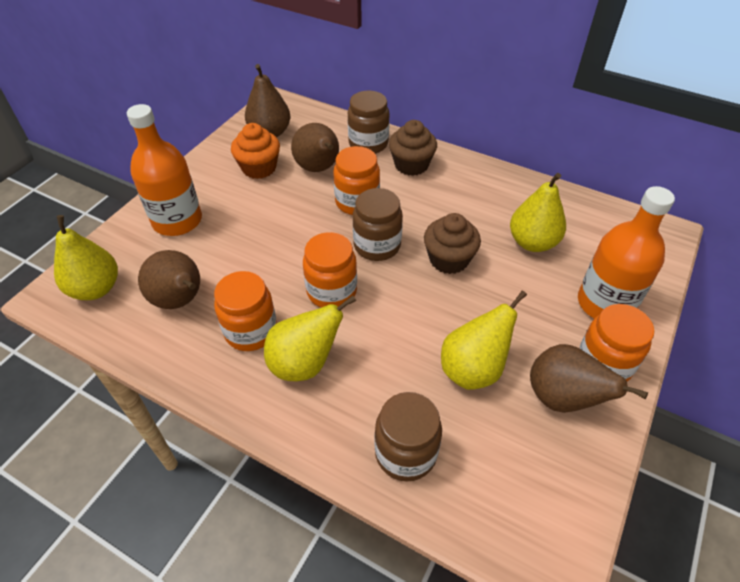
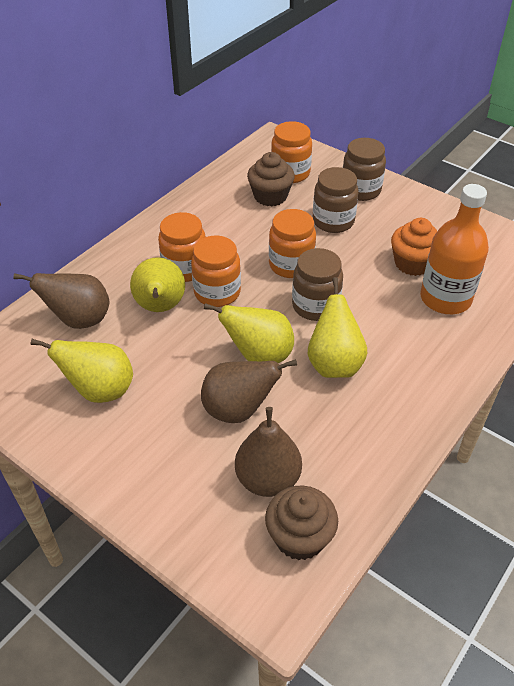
brown pear: [138,250,200,309] [245,64,290,137] [291,123,339,172] [530,344,648,413] = 4 -> [13,273,109,329] [201,359,297,423] [235,407,302,497] = 3
orange bottle: [127,104,202,236] [578,186,675,318] = 2 -> [420,184,489,314] = 1

